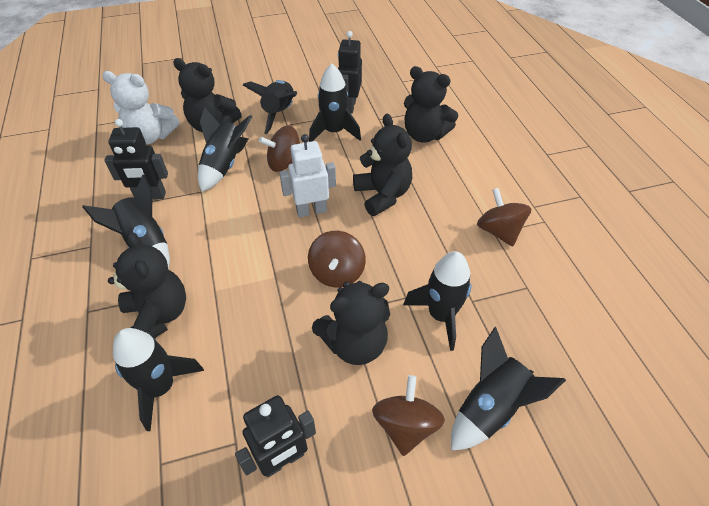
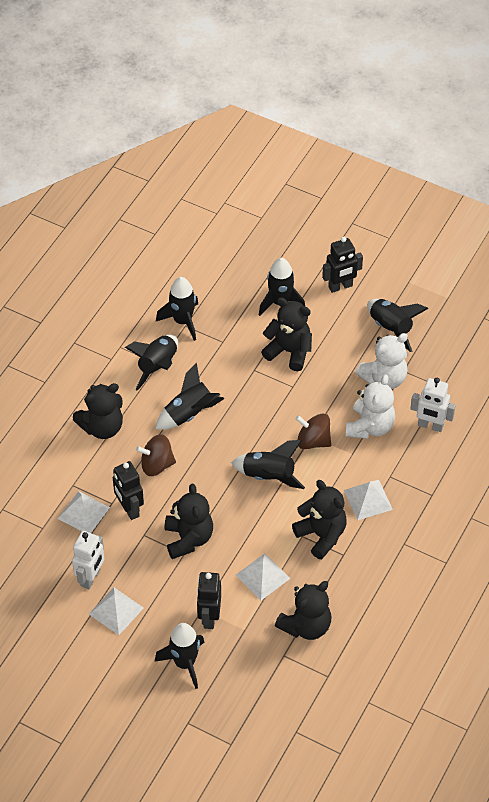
brown spinning top: [259,125,300,172] [308,231,366,287] [372,375,445,456] [477,188,531,246] = 4 -> [136,434,176,476] [295,414,331,449] = 2
white pyramid: none = 0 -> [58,491,110,533] [89,587,144,635] [236,553,290,600] [344,480,393,520] = 4
white robot: [280,134,336,218] = 1 -> [72,531,104,589] [410,378,456,432] = 2
white teddy bear: [102,71,179,145] = 1 -> [346,374,395,439] [355,333,408,389] = 2

